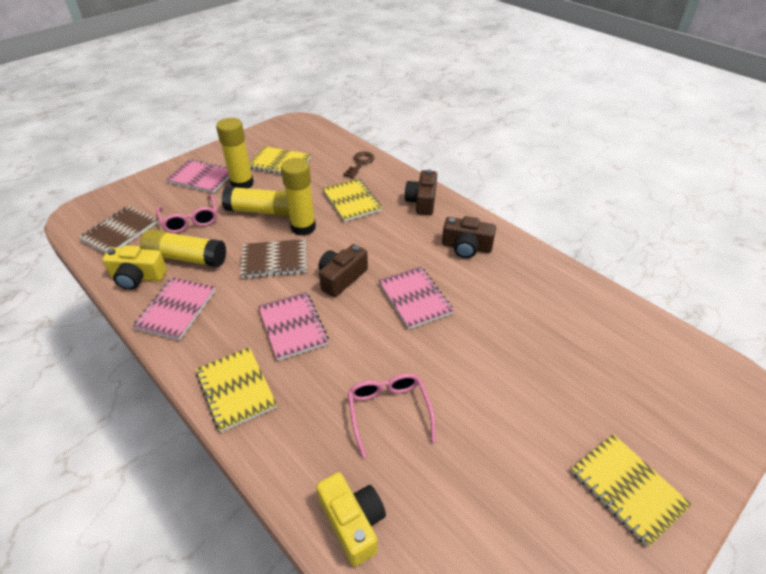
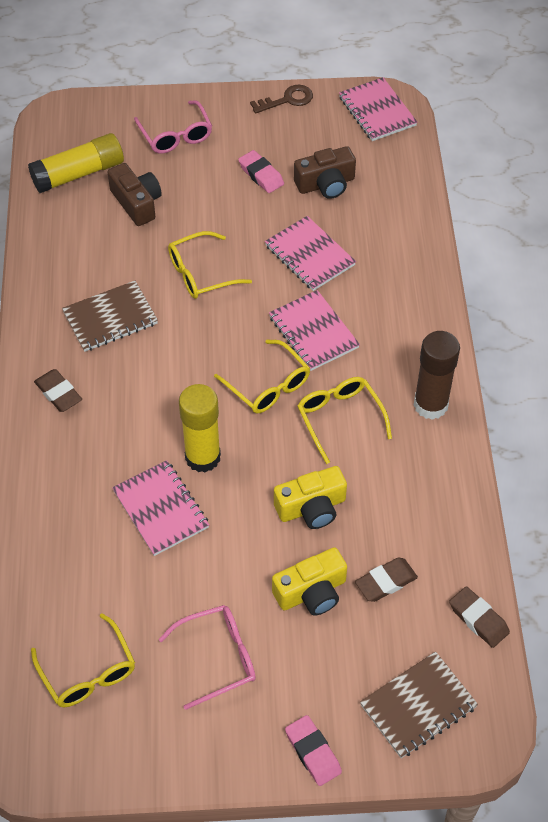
brown camera: [319,244,368,298] [405,169,437,215] [442,216,496,258] = 3 -> [107,163,162,226] [294,146,356,199] = 2
brown eraser: none = 0 -> [34,369,82,412] [355,557,418,602] [449,586,510,648] = 3
brown glue stick: none = 0 -> [414,331,460,420] = 1
pink eraser: none = 0 -> [238,150,284,193] [285,715,342,786] = 2
yellow glasses: none = 0 -> [31,613,135,708] [168,231,252,299] [214,340,310,414] [297,377,392,464] = 4
yellow glue stick: [140,229,226,267] [216,118,254,188] [222,186,290,217] [281,158,316,236] = 4 -> [28,133,124,193] [179,384,221,473] = 2
yellow notebook: [196,347,277,433] [249,146,311,175] [322,178,382,222] [571,434,692,547] = 4 -> none = 0

